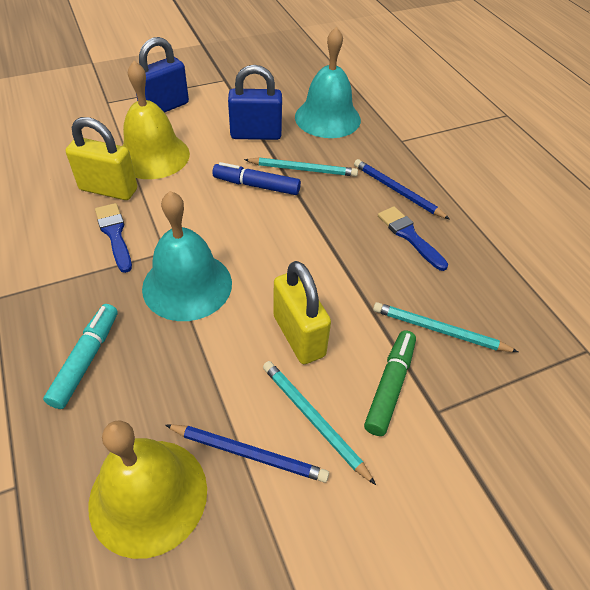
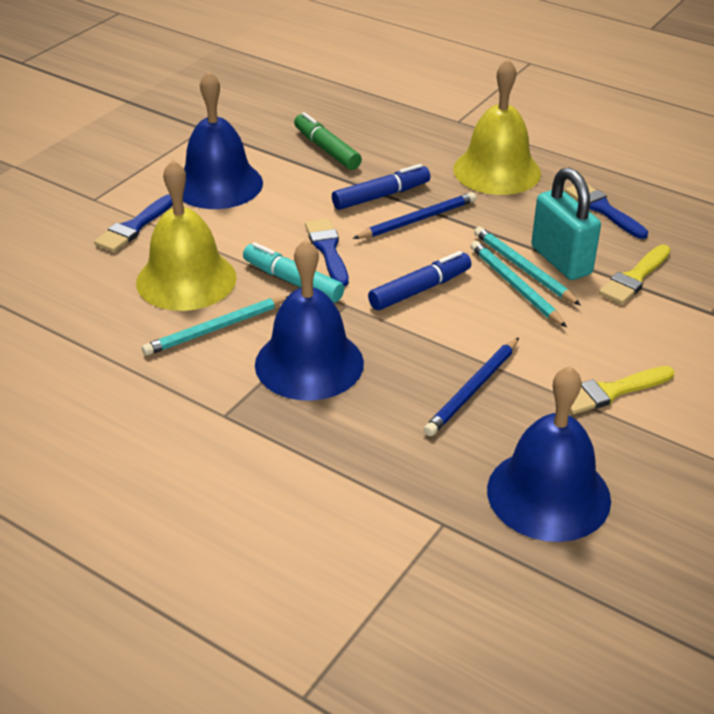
blue bell: none = 0 -> [183,71,263,209] [255,239,364,401] [487,366,611,542] = 3
blue brush: [95,203,132,273] [378,206,448,271] = 2 -> [94,194,173,252] [305,219,348,287] [565,184,648,239] = 3
blue marker: [212,162,301,195] = 1 -> [332,164,430,210] [368,251,471,310] = 2
blue padlock: [136,37,189,113] [228,65,282,140] = 2 -> none = 0
turquoise bell: [142,191,232,321] [295,27,361,138] = 2 -> none = 0
turquoise padlock: none = 0 -> [531,167,601,280] = 1
yellow brush: none = 0 -> [570,366,674,414] [599,245,671,304] = 2
yellow padlock: [66,117,137,200] [273,261,331,364] = 2 -> none = 0

